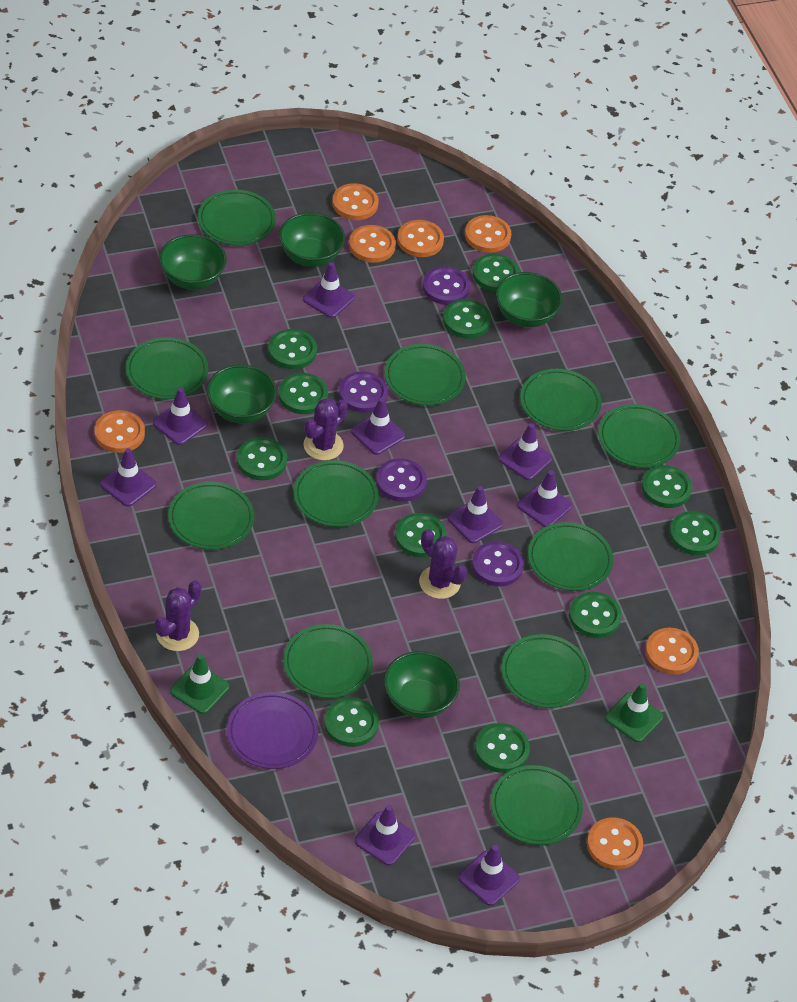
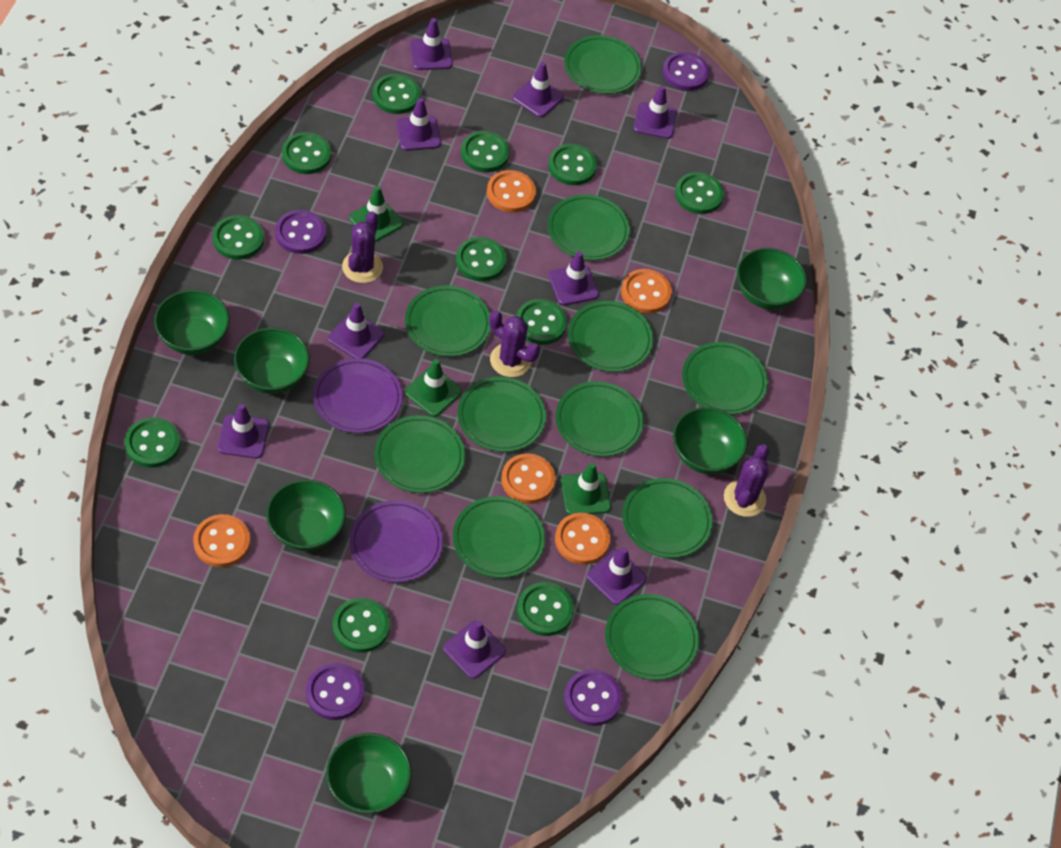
green bowl: [159,234,227,289] [207,365,277,423] [279,213,345,267] [384,651,460,718] [496,272,562,327] = 5 -> [154,290,230,355] [234,328,310,394] [266,480,346,551] [326,733,412,814] [673,407,748,474] [737,248,807,310] = 6
green traffic cone: [170,654,229,714] [605,683,663,742] = 2 -> [349,186,403,242] [405,359,462,417] [561,463,611,515] = 3
orange button: [94,410,145,453] [332,183,379,220] [349,225,396,263] [397,220,444,257] [465,215,511,253] [587,817,643,870] [645,627,699,675] = 7 -> [193,514,250,567] [487,170,536,213] [501,453,556,504] [555,513,610,565] [621,269,672,314] = 5
purple plate: [227,692,318,769] = 1 -> [313,358,402,433] [350,500,443,583] = 2

